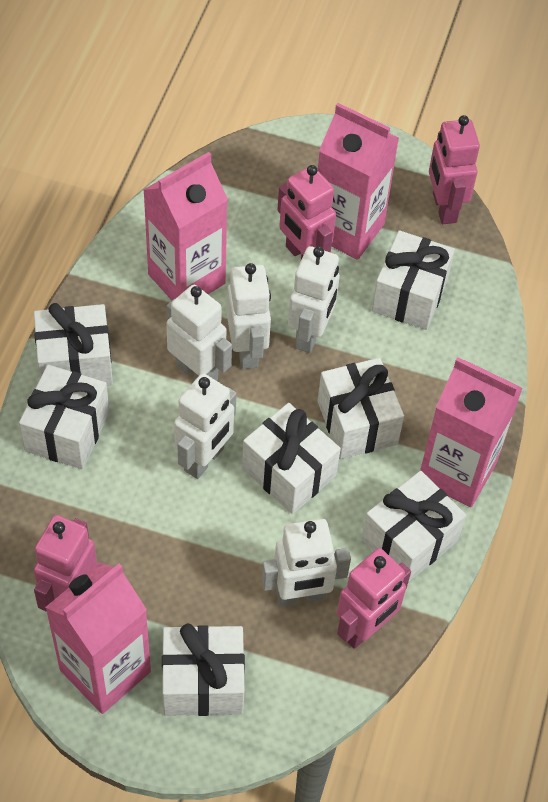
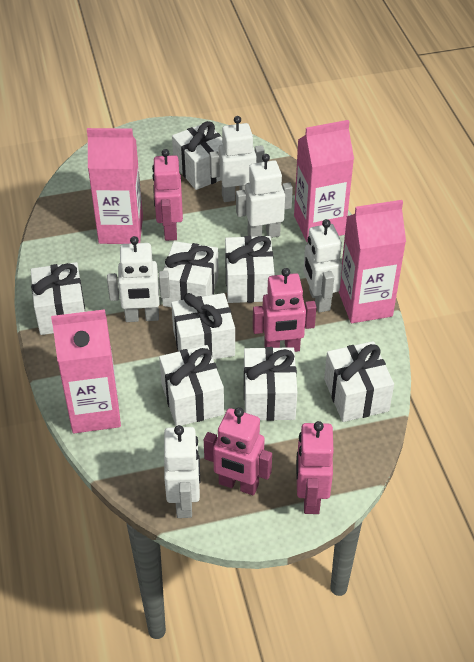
white gift: [19,365,109,469] [34,303,113,386] [162,624,245,716] [242,403,341,514] [318,358,404,459] [362,471,466,581] [372,230,455,330] = 7 -> [31,262,85,335] [159,345,224,426] [162,241,219,307] [171,293,235,360] [172,121,223,190] [225,236,274,303] [244,347,297,421] [324,341,394,422] = 8

